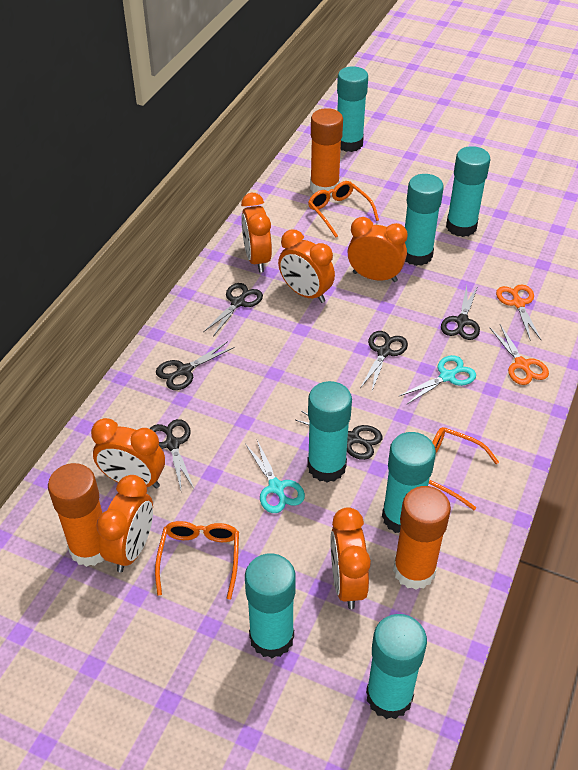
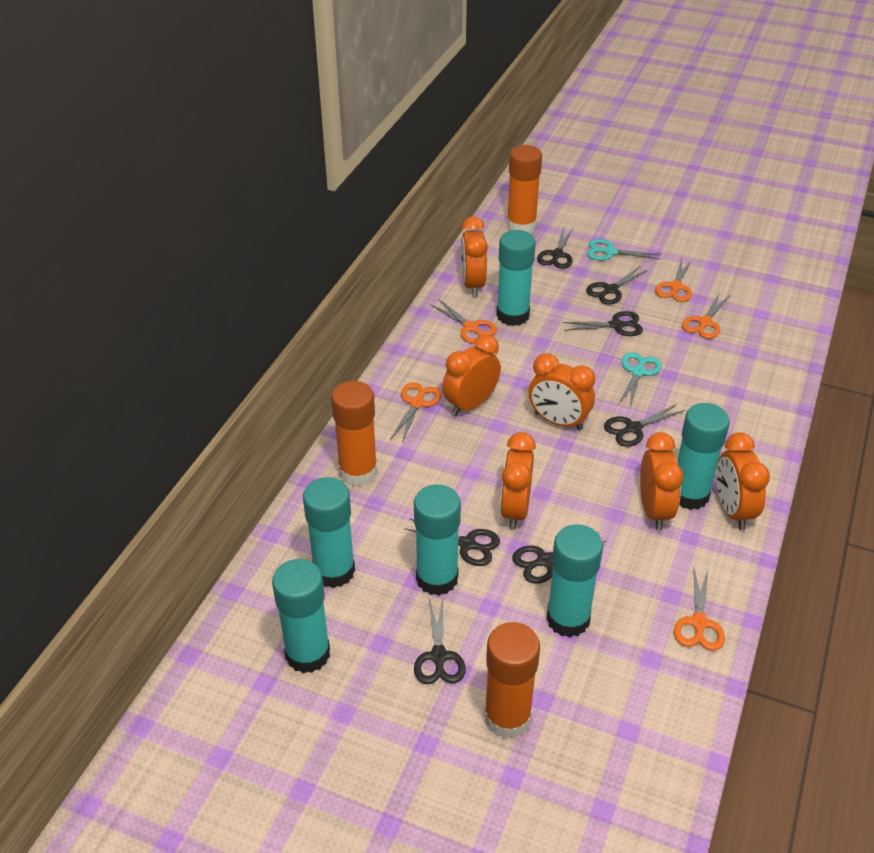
black scissors: [150,419,194,489] [156,341,235,390] [203,283,263,337] [296,411,383,460] [360,331,408,391] [441,286,480,340] = 6 -> [404,518,500,566] [414,598,466,684] [512,532,607,584] [537,228,574,269] [562,311,643,336] [586,266,648,305] [604,404,685,447] = 7
orange glasses: [155,521,239,599] [308,181,379,238] [429,427,499,510] = 3 -> none = 0
orange scissors: [490,324,549,385] [496,284,541,341] = 2 -> [390,382,442,443] [431,299,497,344] [655,258,692,302] [674,568,725,651] [682,293,730,339] = 5
turquoise glue stick: [245,553,296,658] [307,381,352,482] [337,67,368,152] [366,614,427,719] [382,432,436,533] [405,174,444,266] [446,146,490,237] = 7 -> [272,559,330,673] [303,477,355,588] [414,484,461,596] [496,230,536,326] [546,524,603,637] [677,403,730,510] = 6

